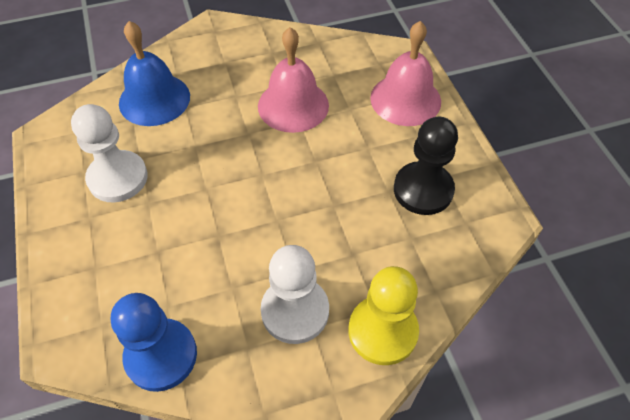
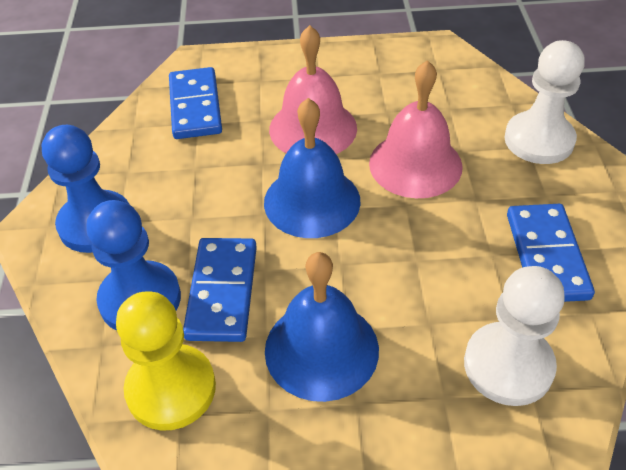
black pawn: [394,117,458,215] = 1 -> none = 0
blue bell: [119,21,190,126] = 1 -> [264,98,361,238] [265,252,379,402] = 2
blue domino: none = 0 -> [169,67,222,139] [183,238,257,342] [507,204,595,302] = 3
blue pawn: [111,293,197,392] = 1 -> [42,125,129,253] [86,200,181,331] = 2

